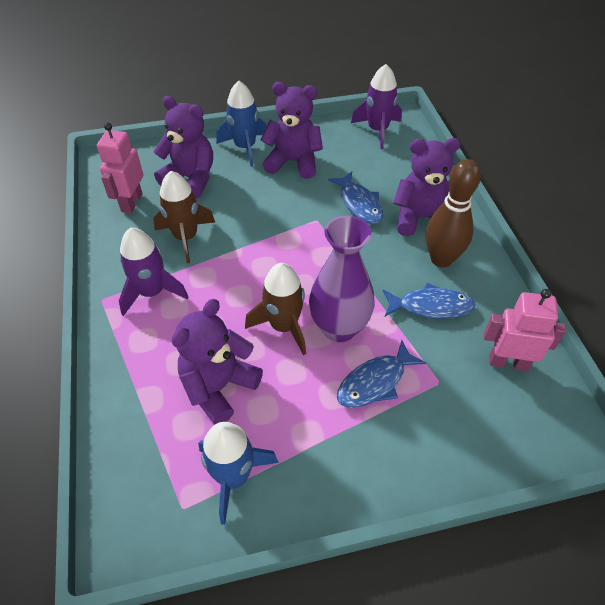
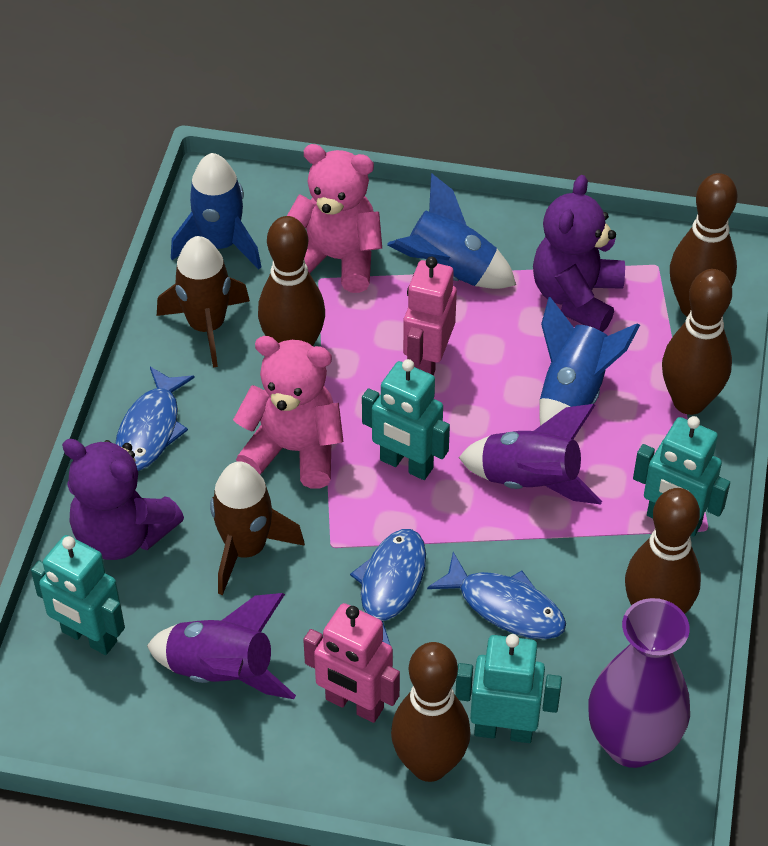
blue rocket: [198,422,279,525] [216,81,266,167] = 2 -> [171,153,261,269] [387,173,516,289] [539,297,640,426] = 3
brown bowling pin: [426,159,481,268] = 1 -> [258,216,325,346] [391,642,470,782] [625,488,701,614] [662,269,732,415] [670,173,737,316] = 5
pink teddy bear: none = 0 -> [233,336,344,489] [287,144,382,293] = 2
purple teddy bear: [153,96,213,199] [172,299,263,424] [261,82,323,179] [393,138,460,236] = 4 -> [62,439,184,560] [533,175,625,332] = 2
turquoise robot: none = 0 -> [31,535,125,655] [362,359,450,480] [455,634,562,743] [633,416,730,536] = 4

